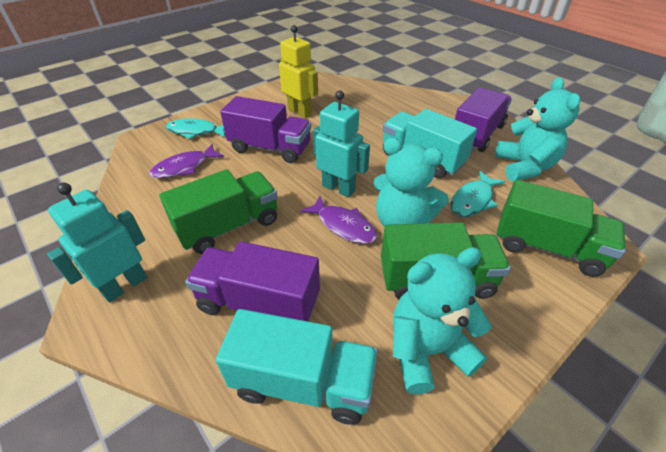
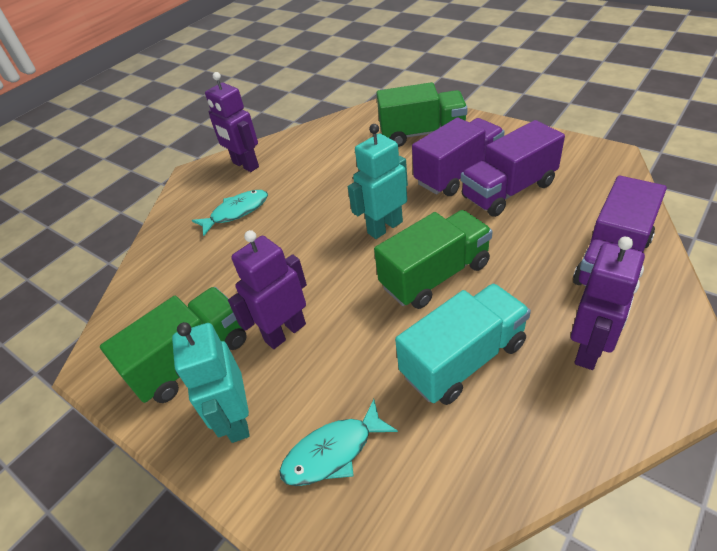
purple fish: [149,144,224,178] [300,196,377,244] = 2 -> none = 0
purple robot: none = 0 -> [205,72,259,172] [228,230,307,349] [571,236,645,370] = 3
turquoise teddy bear: [373,138,449,227] [393,247,491,395] [495,77,580,181] = 3 -> none = 0
turquoise truck: [216,309,378,425] [383,109,477,178] = 2 -> [395,283,531,405] = 1
yellow robot: [279,25,318,118] = 1 -> none = 0

